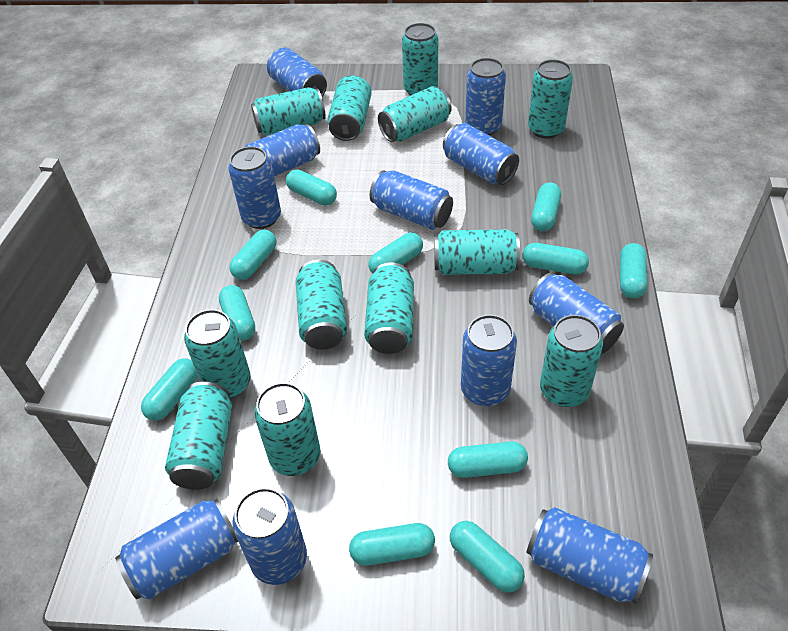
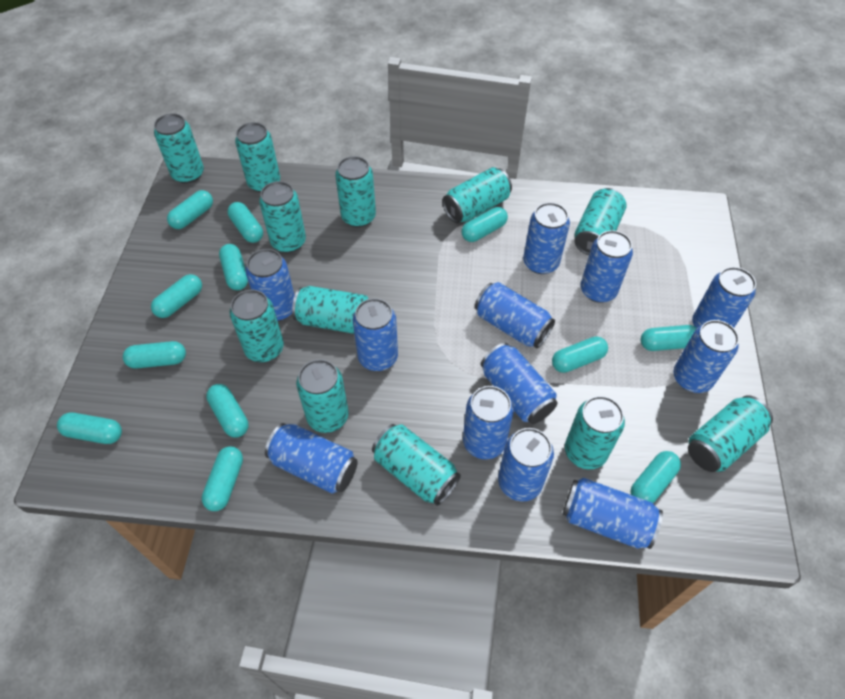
blue can: [115,499,238,600] [228,146,281,229] [232,488,307,585] [245,124,320,176] [267,47,327,97] [370,170,453,230] [443,123,519,185] [461,315,517,406] [465,58,506,136] [526,507,653,604] [529,272,624,354] = 11 -> [245,249,295,321] [265,423,358,494] [353,298,398,371] [463,386,514,459] [475,282,555,348] [481,343,558,424] [498,428,554,502] [523,202,570,274] [562,478,663,549] [581,230,633,303] [673,320,739,393] [692,267,756,328] = 12
turquoise capsule: [141,359,198,421] [219,285,255,341] [229,230,276,280] [286,169,337,206] [349,523,435,566] [368,233,423,274] [448,441,528,478] [450,521,525,592] [522,243,589,275] [531,183,561,231] [620,243,647,298] = 11 -> [57,413,122,444] [123,341,186,369] [151,274,202,318] [167,190,213,229] [202,446,243,511] [206,384,249,438] [219,244,248,290] [228,202,263,243] [461,207,508,242] [552,336,608,373] [630,451,681,503] [641,325,697,351] = 12

